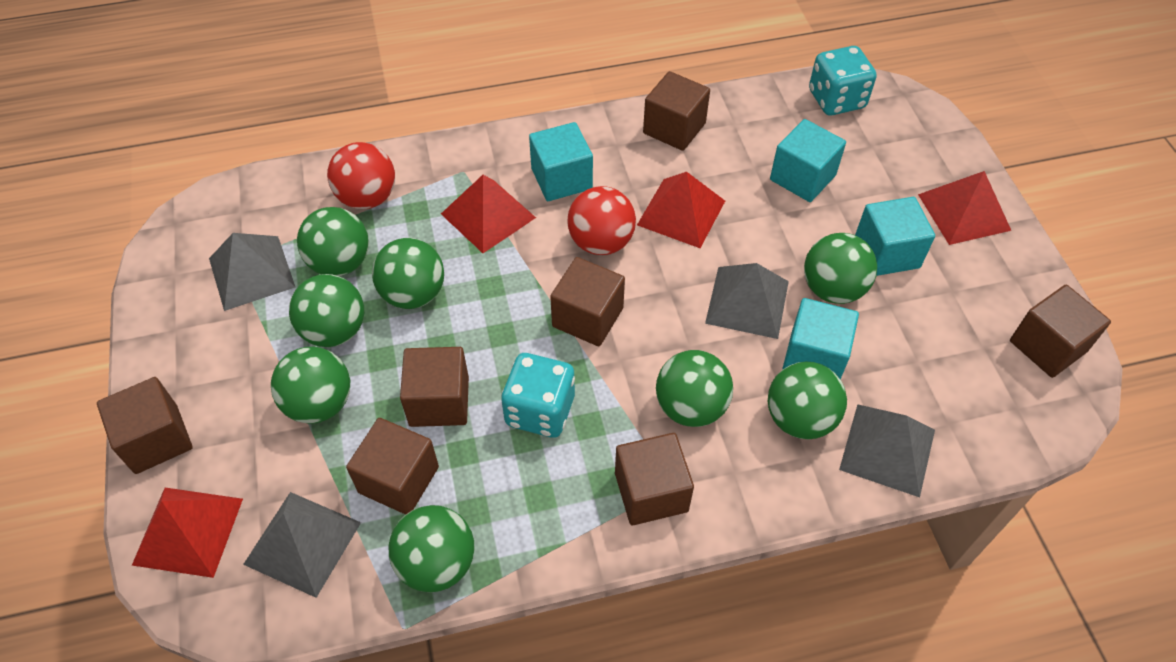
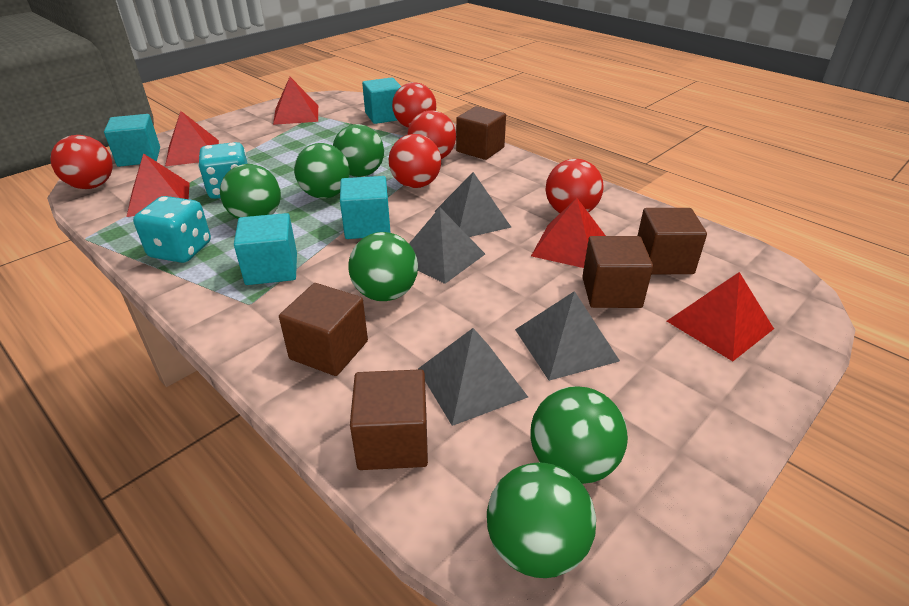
brown cube: [97,377,193,474] [346,418,439,515] [400,347,469,427] [550,257,625,346] [615,433,694,525] [643,71,710,151] [1010,285,1111,378] = 7 -> [279,283,368,376] [350,369,428,470] [456,106,506,160] [582,236,653,308] [638,208,707,274] = 5
green ball: [271,347,350,423] [289,274,364,347] [297,207,369,276] [372,238,444,309] [389,505,475,592] [656,350,733,427] [768,362,847,439] [804,233,877,304] = 8 -> [220,164,281,219] [294,143,350,199] [333,124,384,177] [348,232,418,301] [487,462,596,578] [531,386,628,484] = 6
red ball: [327,142,395,209] [567,186,636,255] = 2 -> [50,135,113,189] [389,134,441,188] [392,82,436,128] [407,110,456,159] [546,159,603,213] = 5
red pyramid: [132,488,243,578] [441,175,536,253] [637,172,725,248] [918,171,1012,245] = 4 -> [127,153,190,217] [165,111,219,166] [273,77,318,125] [531,198,606,268] [667,272,774,361] = 5

